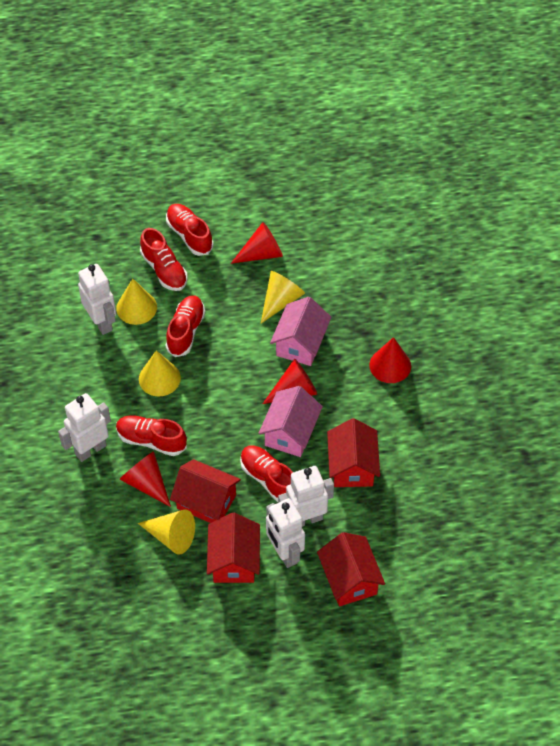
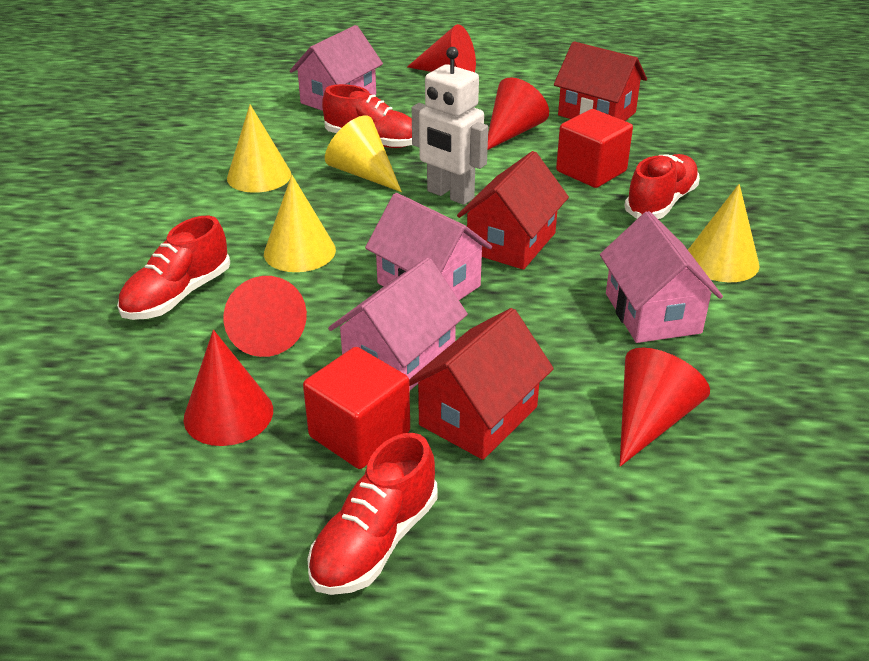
pink house: [259,386,323,457] [270,297,331,366] = 2 -> [290,25,383,111] [328,257,468,390] [365,193,492,300] [600,211,723,343] = 4
red cone: [119,451,171,507] [231,222,283,264] [263,359,317,404] [369,337,411,383] = 4 -> [184,330,273,446] [223,276,307,357] [407,24,476,72] [488,77,549,150] [620,348,710,467] = 5
red cube: none = 0 -> [303,347,410,469] [556,109,633,188] = 2
red house: [170,459,241,523] [207,513,260,583] [317,532,385,606] [327,418,380,487] = 4 -> [409,308,554,460] [457,151,569,270] [554,41,647,121] = 3
red shoe: [116,415,187,456] [140,228,188,291] [166,204,213,256] [166,295,205,357] [240,445,293,502] = 5 -> [117,216,230,320] [307,433,438,595] [322,84,412,148] [625,154,700,219] = 4
white robot: [58,393,111,462] [78,264,116,335] [266,498,305,568] [278,466,334,527] = 4 -> [412,47,488,205] = 1

